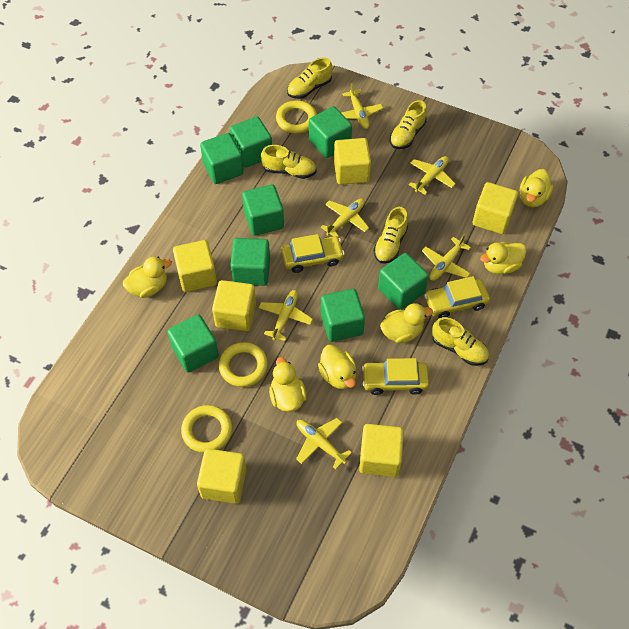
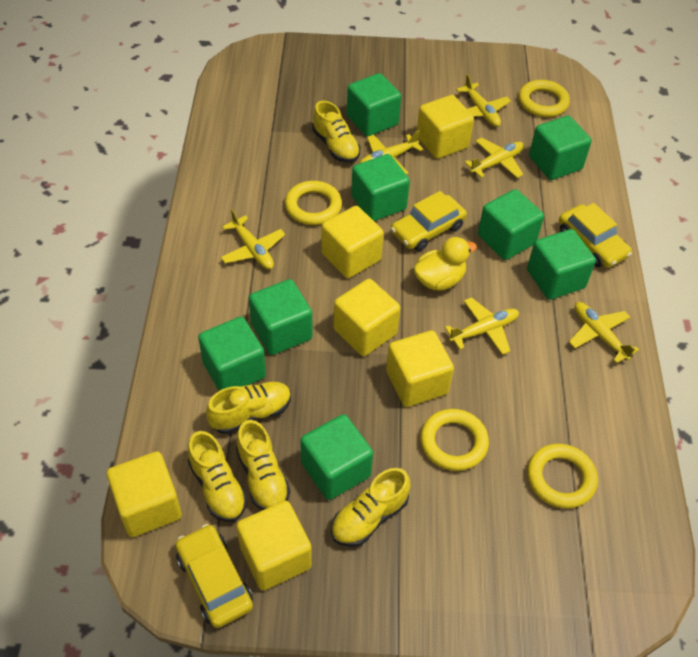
yellow duck: [123,257,172,298] [269,357,307,412] [318,345,356,389] [380,303,433,343] [480,242,526,274] [520,169,553,207] = 6 -> [414,237,477,290] = 1
yellow ring: [181,405,232,453] [219,342,268,387] [276,100,317,134] = 3 -> [285,181,342,225] [420,409,489,471] [518,80,570,117] [527,444,598,509] = 4

